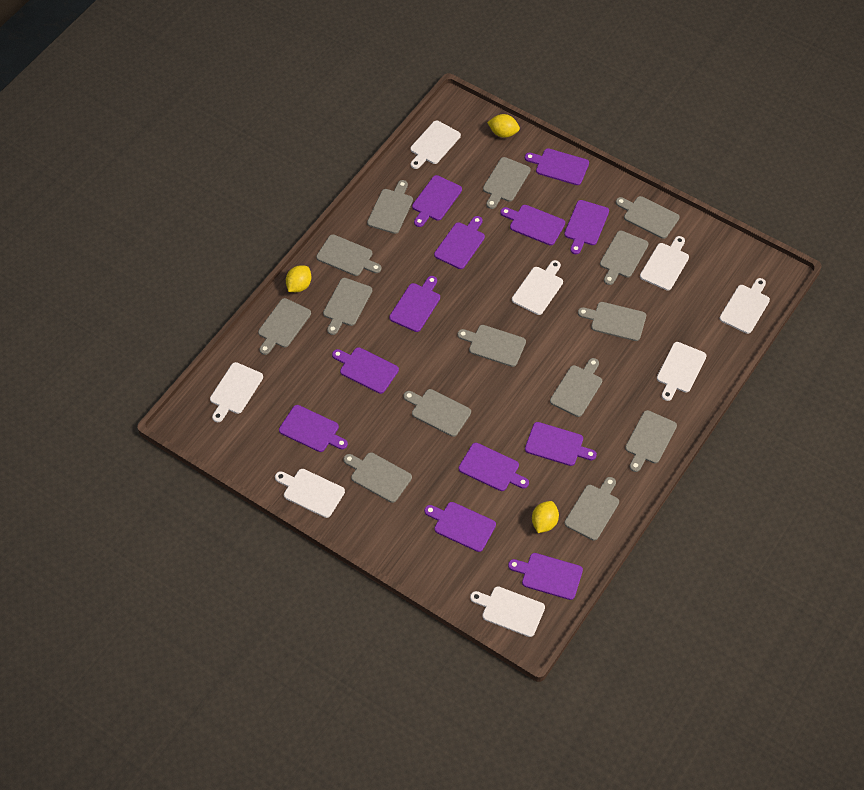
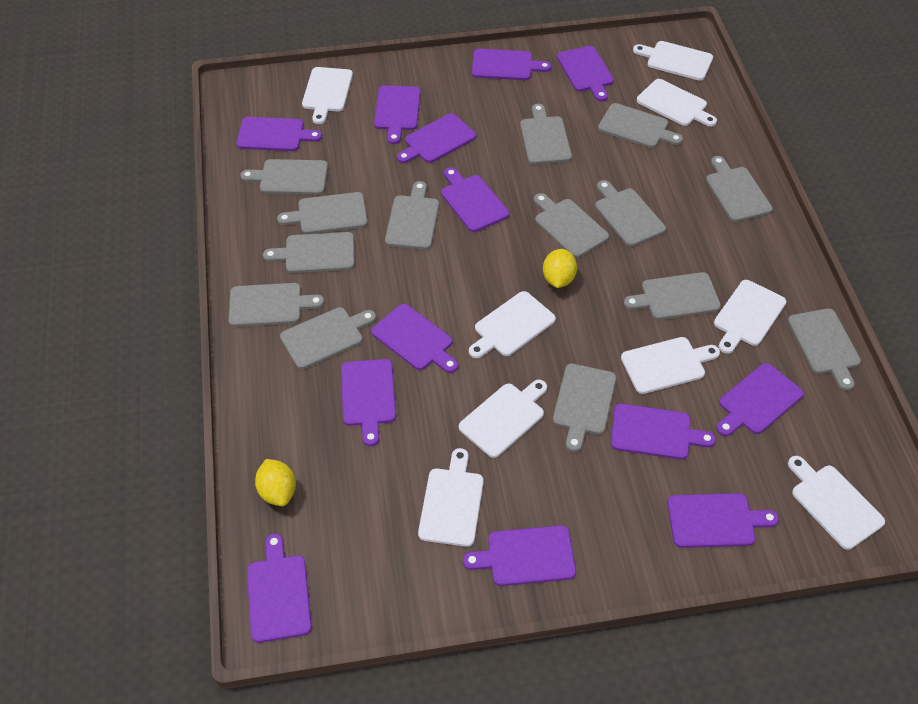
purple cutting board: [279,405,348,452] [332,347,399,394] [389,276,440,332] [412,175,462,227] [424,502,496,552] [434,216,485,269] [459,443,529,491] [500,205,565,245] [508,553,583,600] [525,148,589,185] [525,422,597,466] [564,200,609,254] = 12 -> [236,117,322,151] [247,534,312,643] [341,359,396,446] [371,304,458,373] [374,86,421,144] [397,113,476,163] [441,167,509,232] [463,525,576,586] [472,49,551,80] [557,46,614,101] [611,404,716,460] [667,493,779,548] [716,363,804,436] = 13
white cutting board: [210,362,263,422] [275,469,345,518] [410,120,461,169] [470,586,545,637] [512,260,563,315] [640,236,689,290] [657,342,706,401] [719,278,770,334] = 8 -> [302,67,353,124] [418,448,484,547] [459,380,547,458] [469,291,556,358] [621,337,720,394] [633,41,713,81] [637,79,717,127] [714,280,787,354] [788,456,885,550] = 9
yellow lemon: [286,265,311,292] [487,114,520,138] [532,501,559,533] = 3 -> [255,459,296,506] [543,249,577,288] = 2

